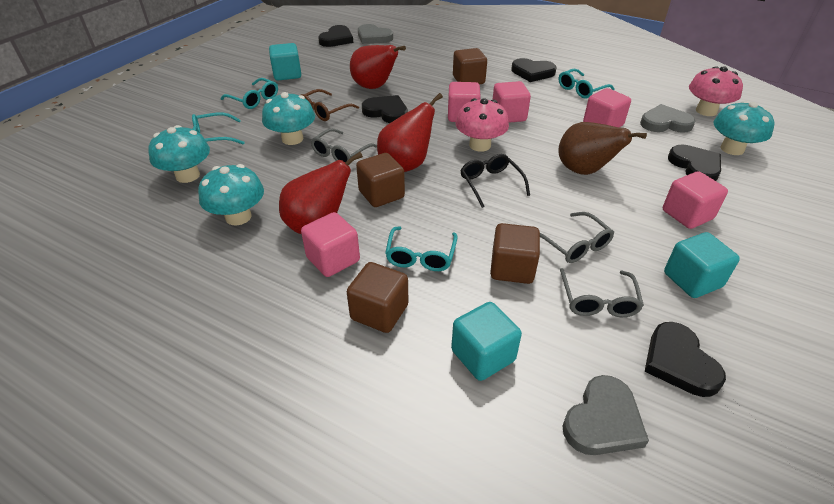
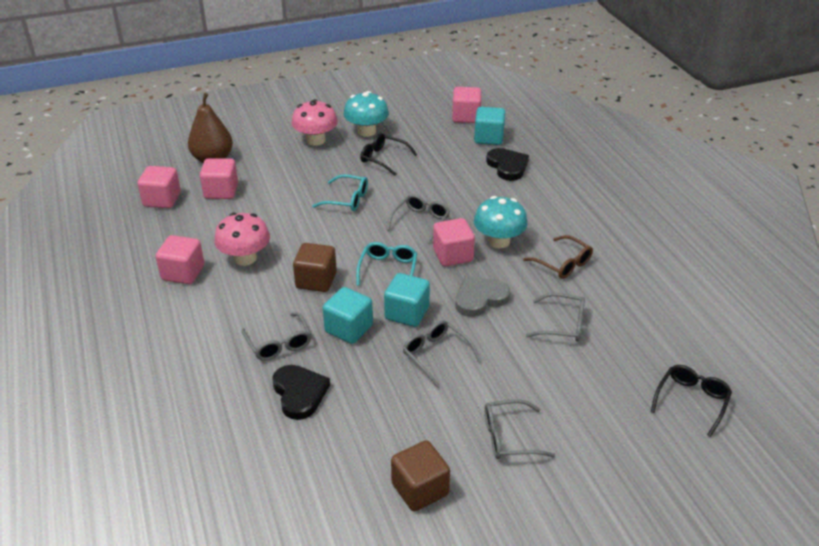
black glasses: [460,154,530,208] = 1 -> [360,133,417,176] [651,365,732,437] = 2
black heart: [318,25,353,47] [362,95,408,123] [511,58,557,82] [645,322,726,397] [668,145,721,181] = 5 -> [273,365,330,420] [486,148,529,181] = 2
brown cube: [347,262,408,333] [356,153,405,207] [453,48,487,84] [490,223,540,284] = 4 -> [293,243,337,292] [391,440,450,512] = 2
grey glasses: [311,128,377,163] [540,212,614,263] [560,268,644,317] = 3 -> [242,312,312,361] [386,194,450,244] [403,320,481,387] [485,399,555,459] [526,293,585,342] = 5
grey heart: [358,24,393,44] [563,375,649,455] [640,104,696,133] = 3 -> [455,276,510,317] = 1
red pear: [279,152,363,234] [350,45,406,89] [377,93,443,172] = 3 -> none = 0
turquoise glasses: [192,112,245,145] [221,78,278,109] [385,226,458,271] [559,69,615,98] = 4 -> [312,174,368,211] [356,242,417,286] = 2
turquoise mushroom: [148,125,210,183] [198,164,264,226] [262,92,315,145] [713,101,775,155] = 4 -> [344,91,389,137] [474,196,528,248] = 2

